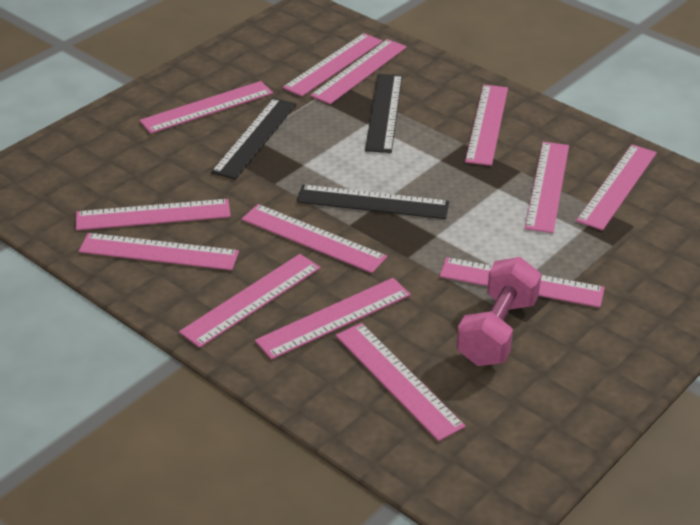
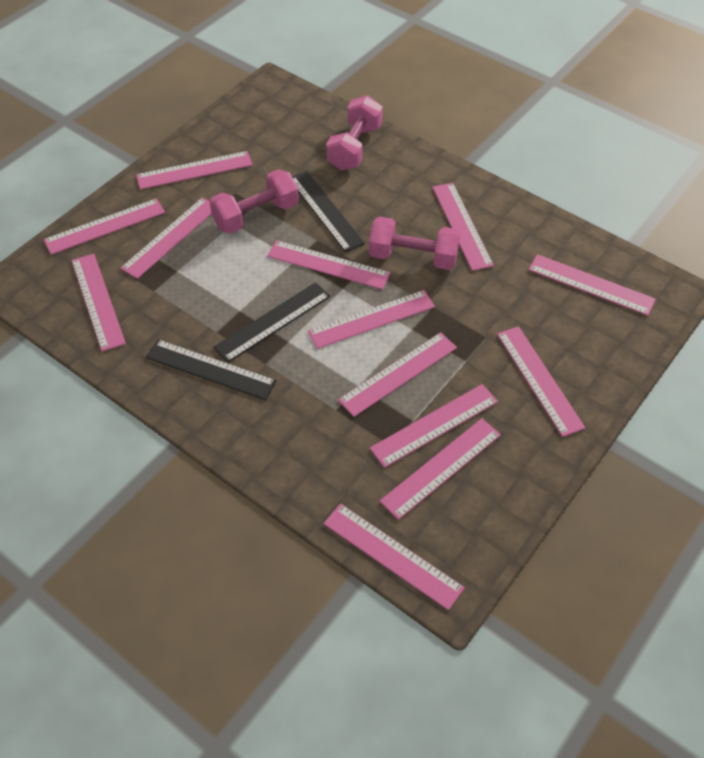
pink dumbbell: [456,257,542,366] = 1 -> [209,169,299,234] [326,95,383,170] [369,217,461,270] = 3

